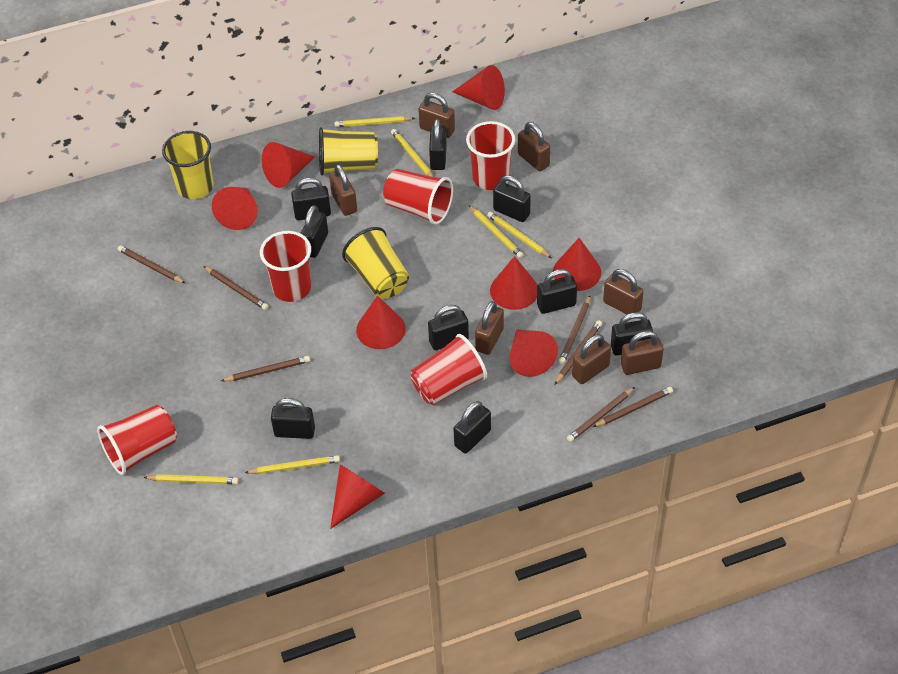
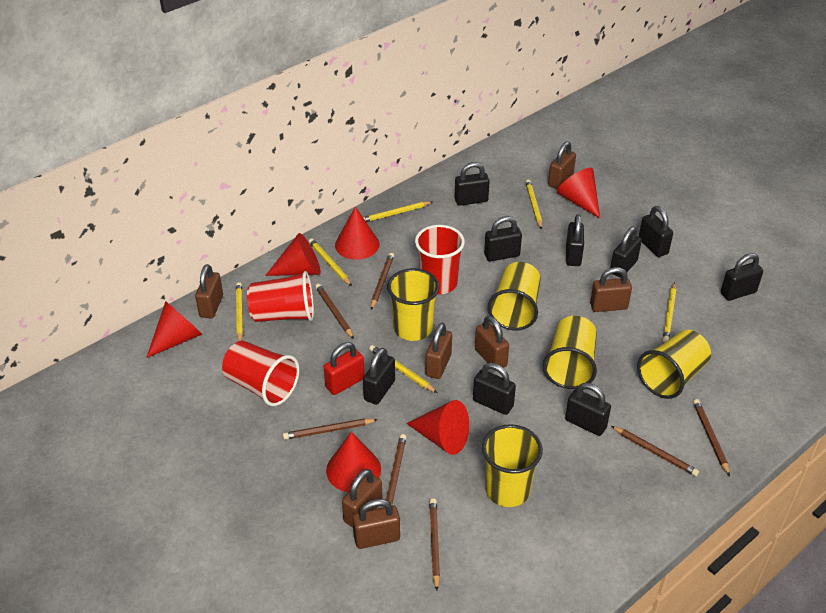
red cone: [212,187,258,230] [262,142,314,188] [330,464,385,529] [356,296,406,349] [452,65,505,110] [490,256,538,310] [509,330,558,377] [553,238,601,291] = 8 -> [146,301,202,358] [265,233,321,276] [326,432,381,492] [335,207,380,260] [406,400,469,455] [557,168,600,218] = 6
red cup: [97,405,177,475] [260,231,311,302] [383,169,453,225] [411,334,487,405] [466,121,515,190] = 5 -> [222,341,299,406] [247,271,314,322] [415,225,465,294] = 3
red padlock: none = 0 -> [324,342,365,395] = 1
yellow cup: [162,131,214,199] [319,127,378,175] [342,227,409,299] = 3 -> [387,268,439,341] [482,424,543,507] [488,262,541,330] [543,316,597,389] [637,330,711,399] = 5

